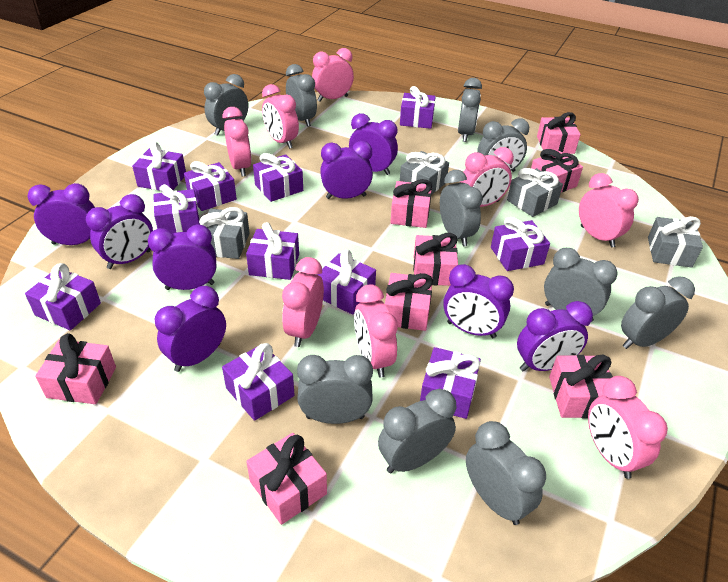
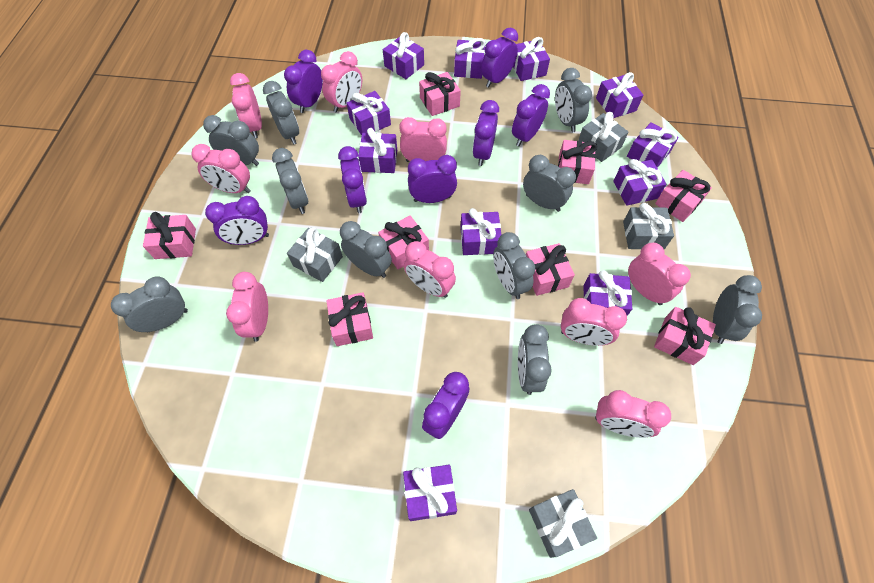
pink clock: [222,107,252,176] [262,84,299,149] [282,257,324,347] [312,48,354,102] [354,285,398,378] [460,147,514,207] [579,173,639,247] [588,376,668,479] = 8 -> [191,144,251,193] [226,272,268,342] [230,73,262,138] [321,51,362,112] [399,117,447,162] [404,241,456,298] [561,298,627,346] [595,390,671,438] [628,243,691,305] = 9

